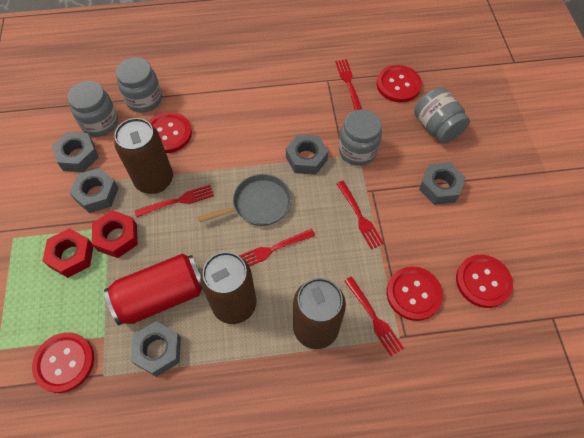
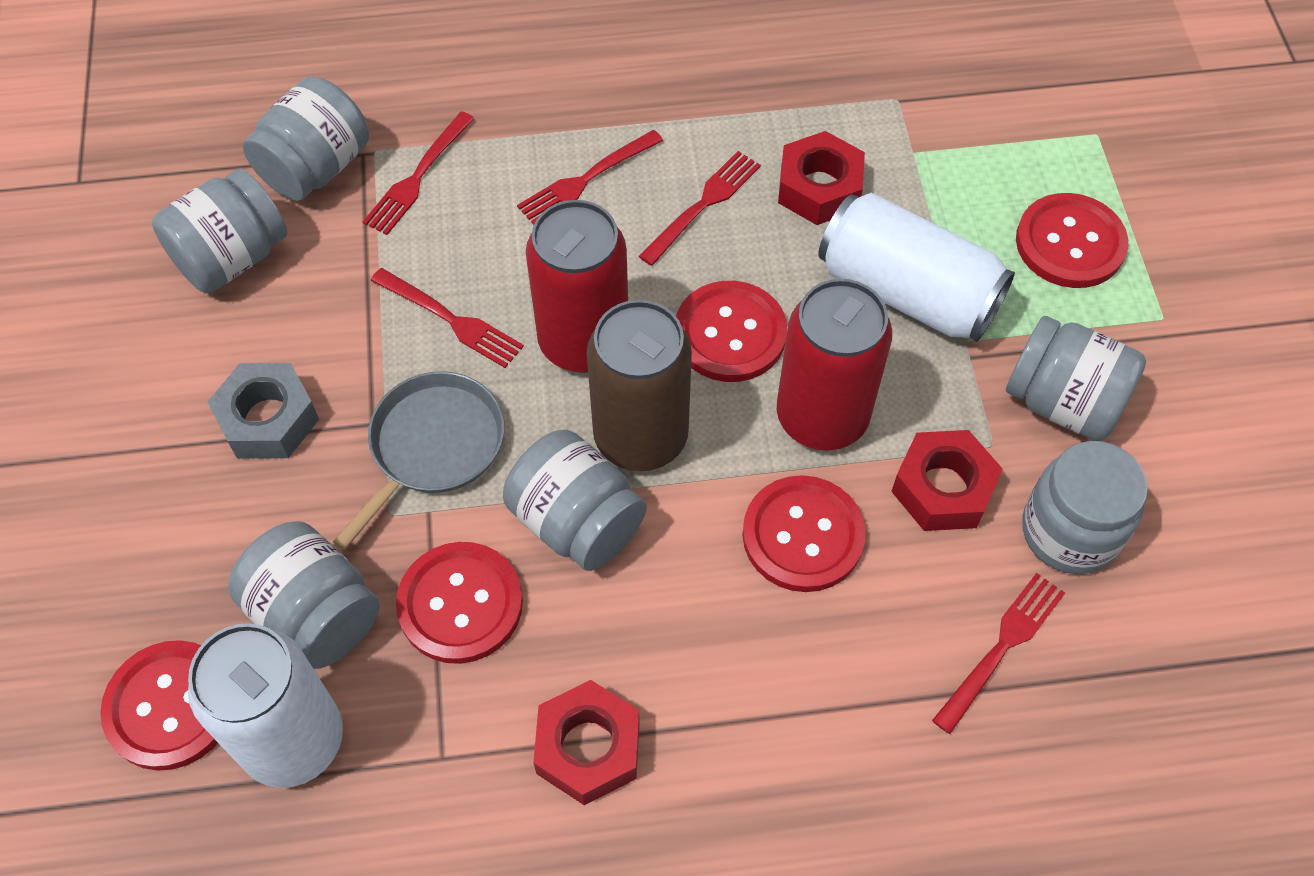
brown can: [114,118,173,194] [200,252,256,324] [293,278,346,349] = 3 -> [587,300,692,471] = 1
grey jar: [68,81,118,137] [116,57,162,113] [339,109,382,166] [414,87,470,143] = 4 -> [152,168,288,293] [228,521,380,669] [243,76,369,201] [503,430,646,571] [1006,316,1146,441] [1022,441,1148,574] = 6
grey nut: [52,132,99,172] [69,168,119,213] [130,321,181,377] [286,134,328,175] [419,162,466,205] = 5 -> [208,363,319,459] = 1
red can: [104,254,203,325] = 1 -> [526,200,628,373] [777,279,892,450] = 2
red nut: [42,228,93,278] [92,210,138,258] = 2 -> [533,680,640,805] [778,131,865,225] [891,430,1003,531] = 3
white can: none = 0 -> [188,623,343,788] [818,193,1015,342] = 2

